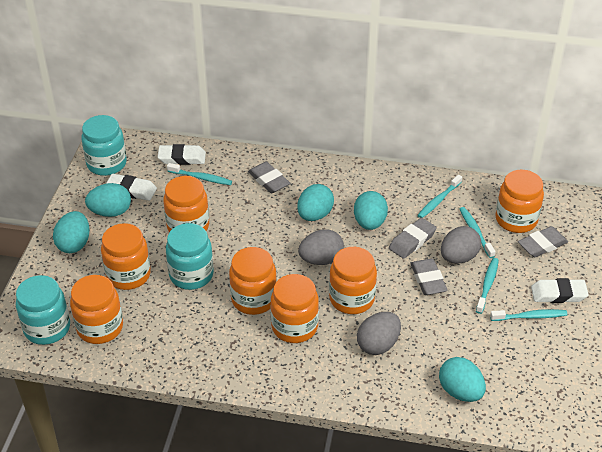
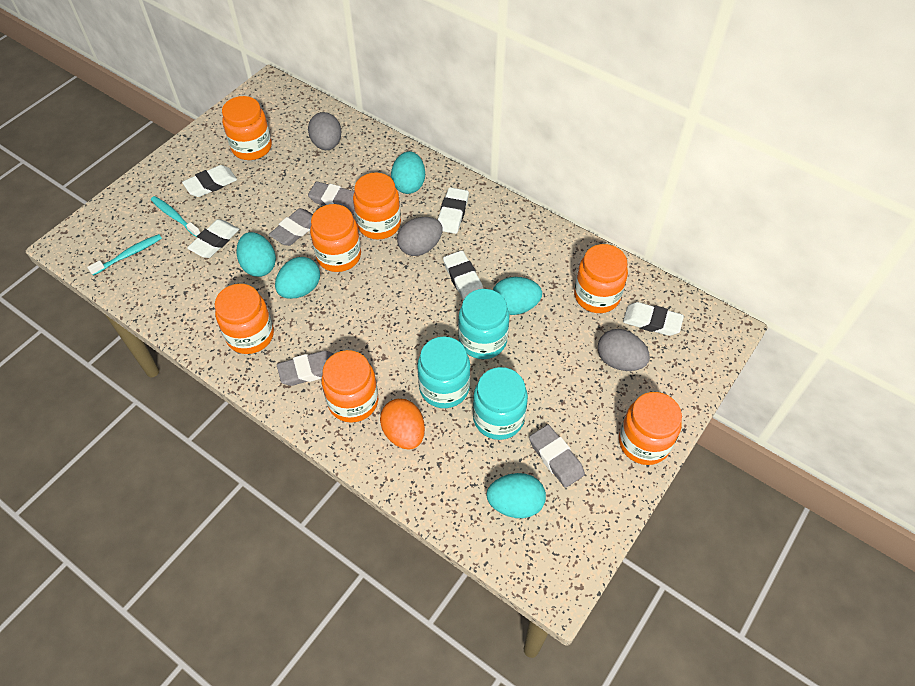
orange egg: none = 0 -> [380,399,425,450] = 1
turquoise toothbrush: [167,163,232,185] [417,175,462,218] [460,207,496,258] [476,258,499,314] [490,309,567,321] = 5 -> [87,234,162,276] [151,196,200,237] = 2
white eraser: [106,174,157,201] [158,144,206,165] [531,278,589,303] = 3 -> [182,165,237,197] [187,219,239,258] [438,187,469,234] [443,251,483,300] [623,302,684,336] = 5

